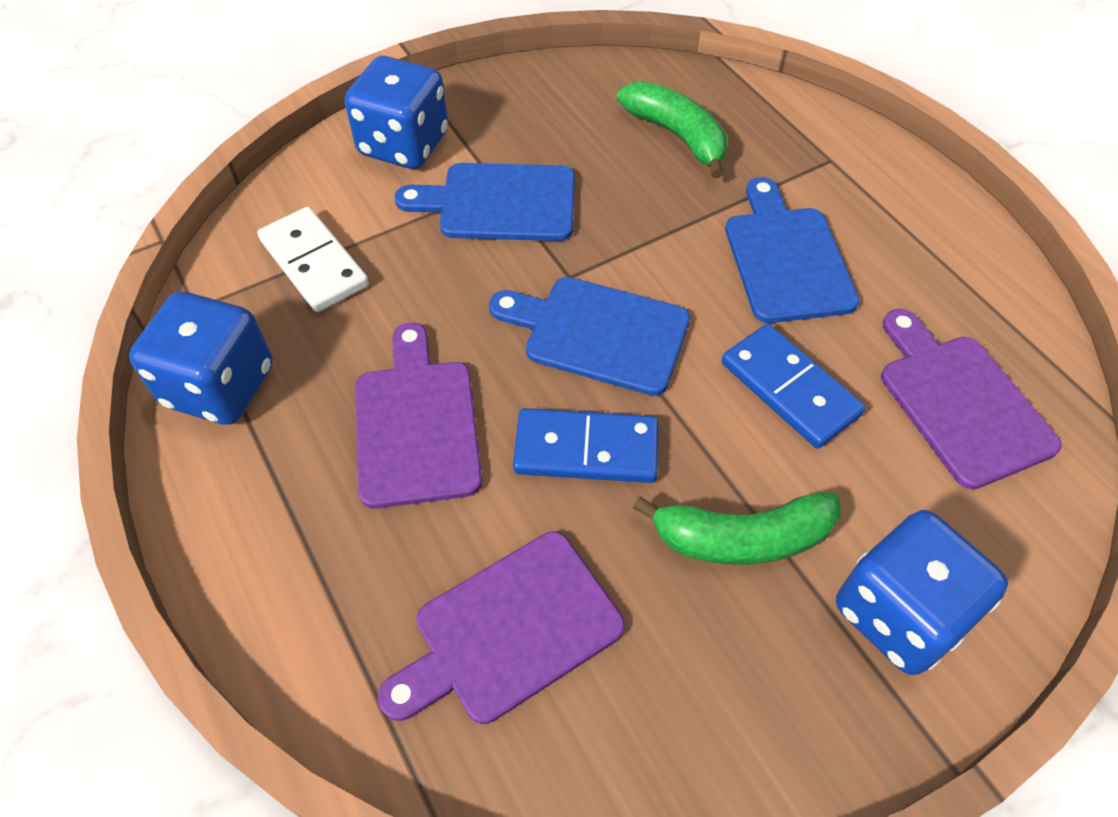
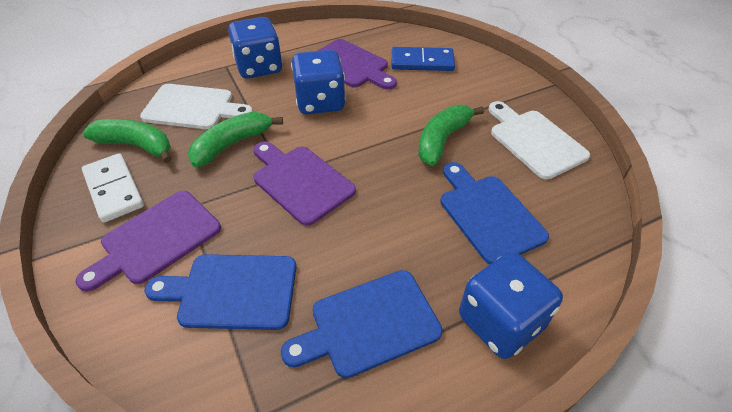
blue domino: [513,408,658,483] [722,324,866,449] = 2 -> [391,47,455,71] = 1
green banana: [617,81,727,178] [632,492,841,565] = 2 -> [83,119,172,163] [188,112,283,167] [418,105,484,166] = 3
white cutting board: none = 0 -> [140,84,253,129] [488,101,590,179] = 2

